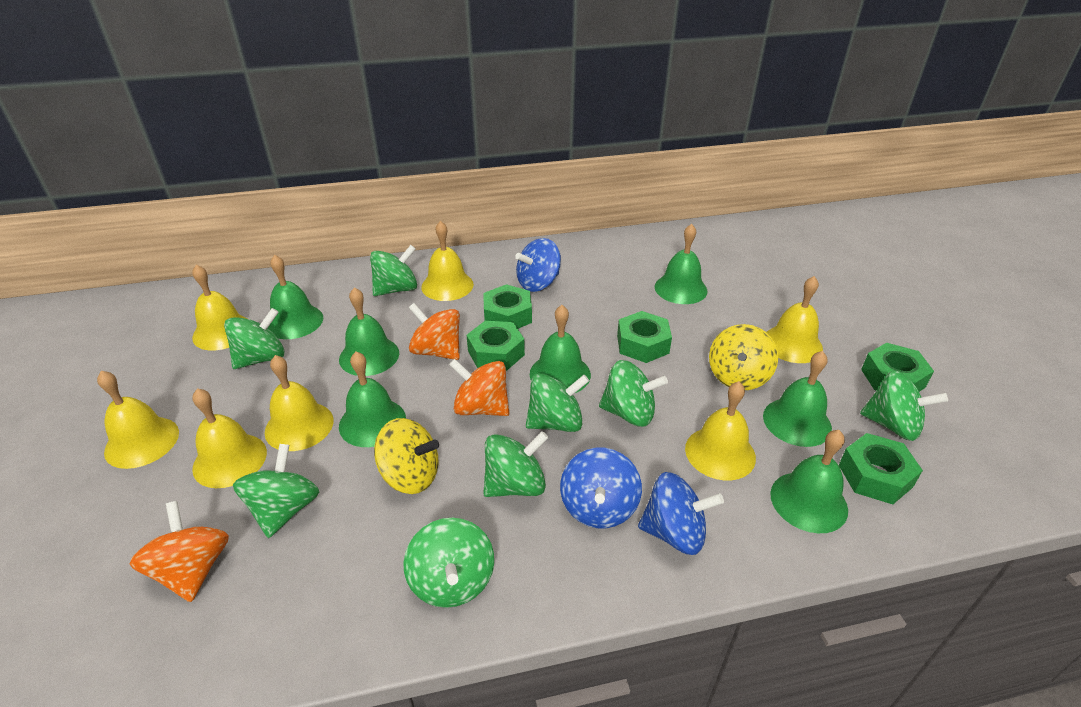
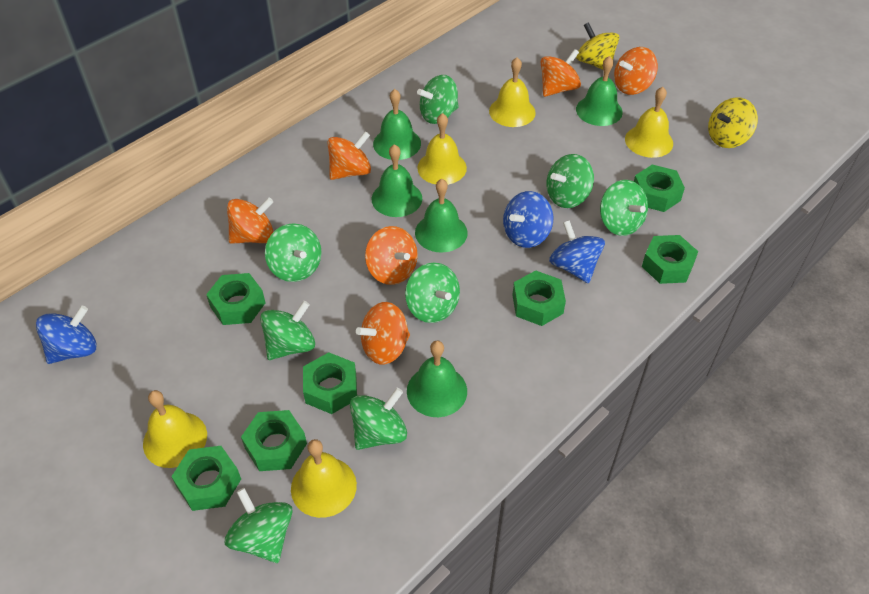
green bell: [268,255,323,339] [339,287,399,376] [339,351,406,447] [530,305,591,393] [655,224,707,304] [763,351,832,447] [770,430,848,533] = 7 -> [372,144,422,217] [373,89,421,160] [407,341,467,417] [415,179,468,253] [576,56,623,126] = 5
green nut: [467,321,525,371] [483,284,532,329] [617,311,672,363] [839,433,923,504] [861,343,934,392] = 5 -> [171,446,241,511] [206,273,265,325] [241,410,307,471] [303,352,357,414] [512,270,566,326] [634,165,685,212] [642,235,698,284] = 7
orange spinning top: [130,501,229,602] [409,303,460,360] [449,359,509,416] = 3 -> [227,197,273,244] [328,131,371,180] [356,302,410,365] [365,226,418,285] [541,49,581,97] [614,47,658,95] = 6
yellow bell: [97,371,179,469] [192,265,247,350] [192,388,267,488] [265,355,334,451] [421,221,474,301] [685,381,756,480] [767,276,823,363] = 7 -> [143,390,207,468] [291,439,357,518] [417,113,467,185] [489,57,536,127] [625,87,673,158] = 5

